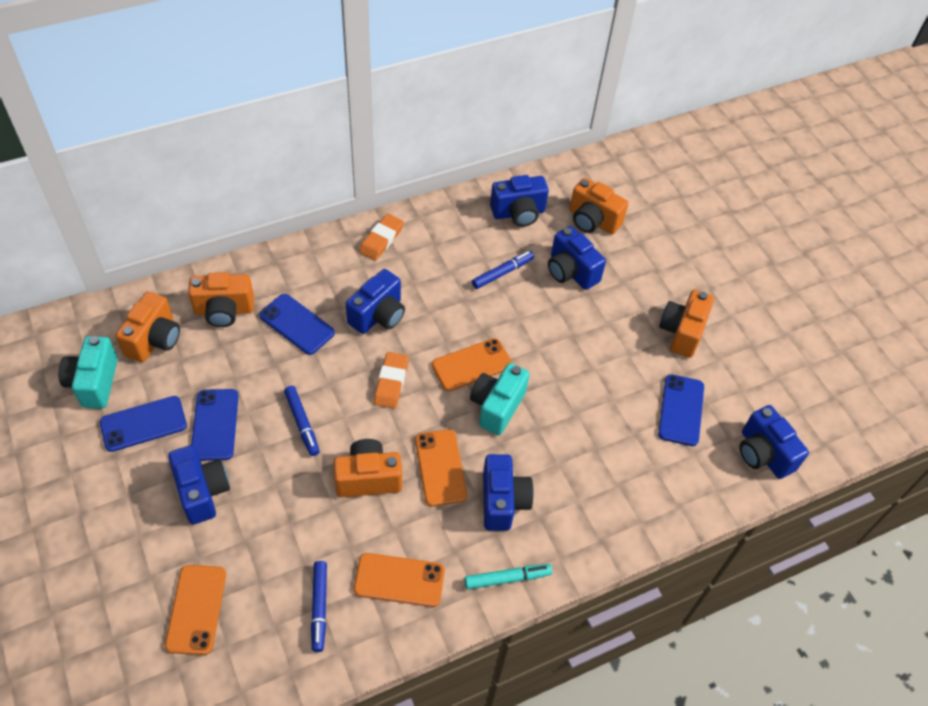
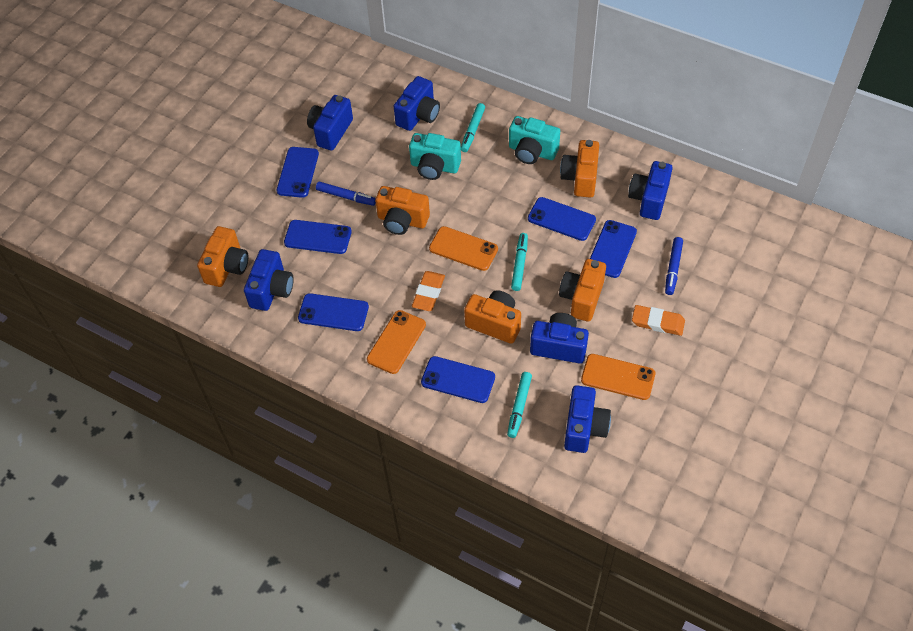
blue marker: [284,386,319,456] [311,561,327,652] [472,251,534,289] = 3 -> [316,182,376,206] [665,237,683,295] = 2
blue phone: [100,396,187,452] [191,389,239,461] [259,294,335,355] [658,374,704,446] = 4 -> [277,147,319,198] [284,220,352,254] [298,293,369,331] [421,356,495,403] [528,197,596,241] [590,220,637,278] = 6
orange phone: [165,565,226,655] [354,553,445,607] [415,429,467,507] [432,338,512,391] = 4 -> [367,310,426,374] [429,226,498,271] [581,354,655,400] = 3
turquoise marker: [465,564,552,589] = 1 -> [461,103,485,152] [507,372,532,438] [511,233,528,291] = 3

